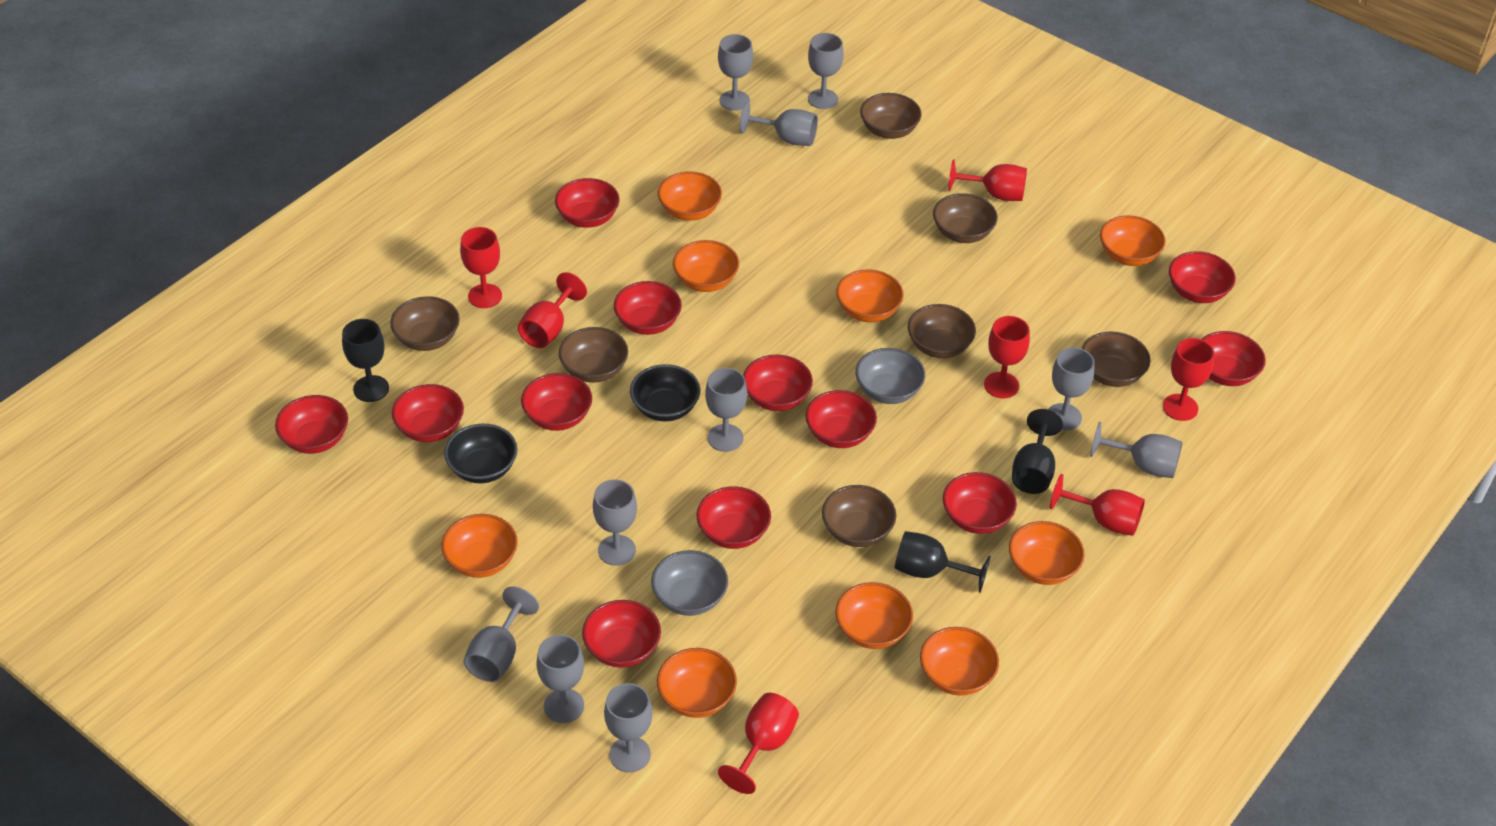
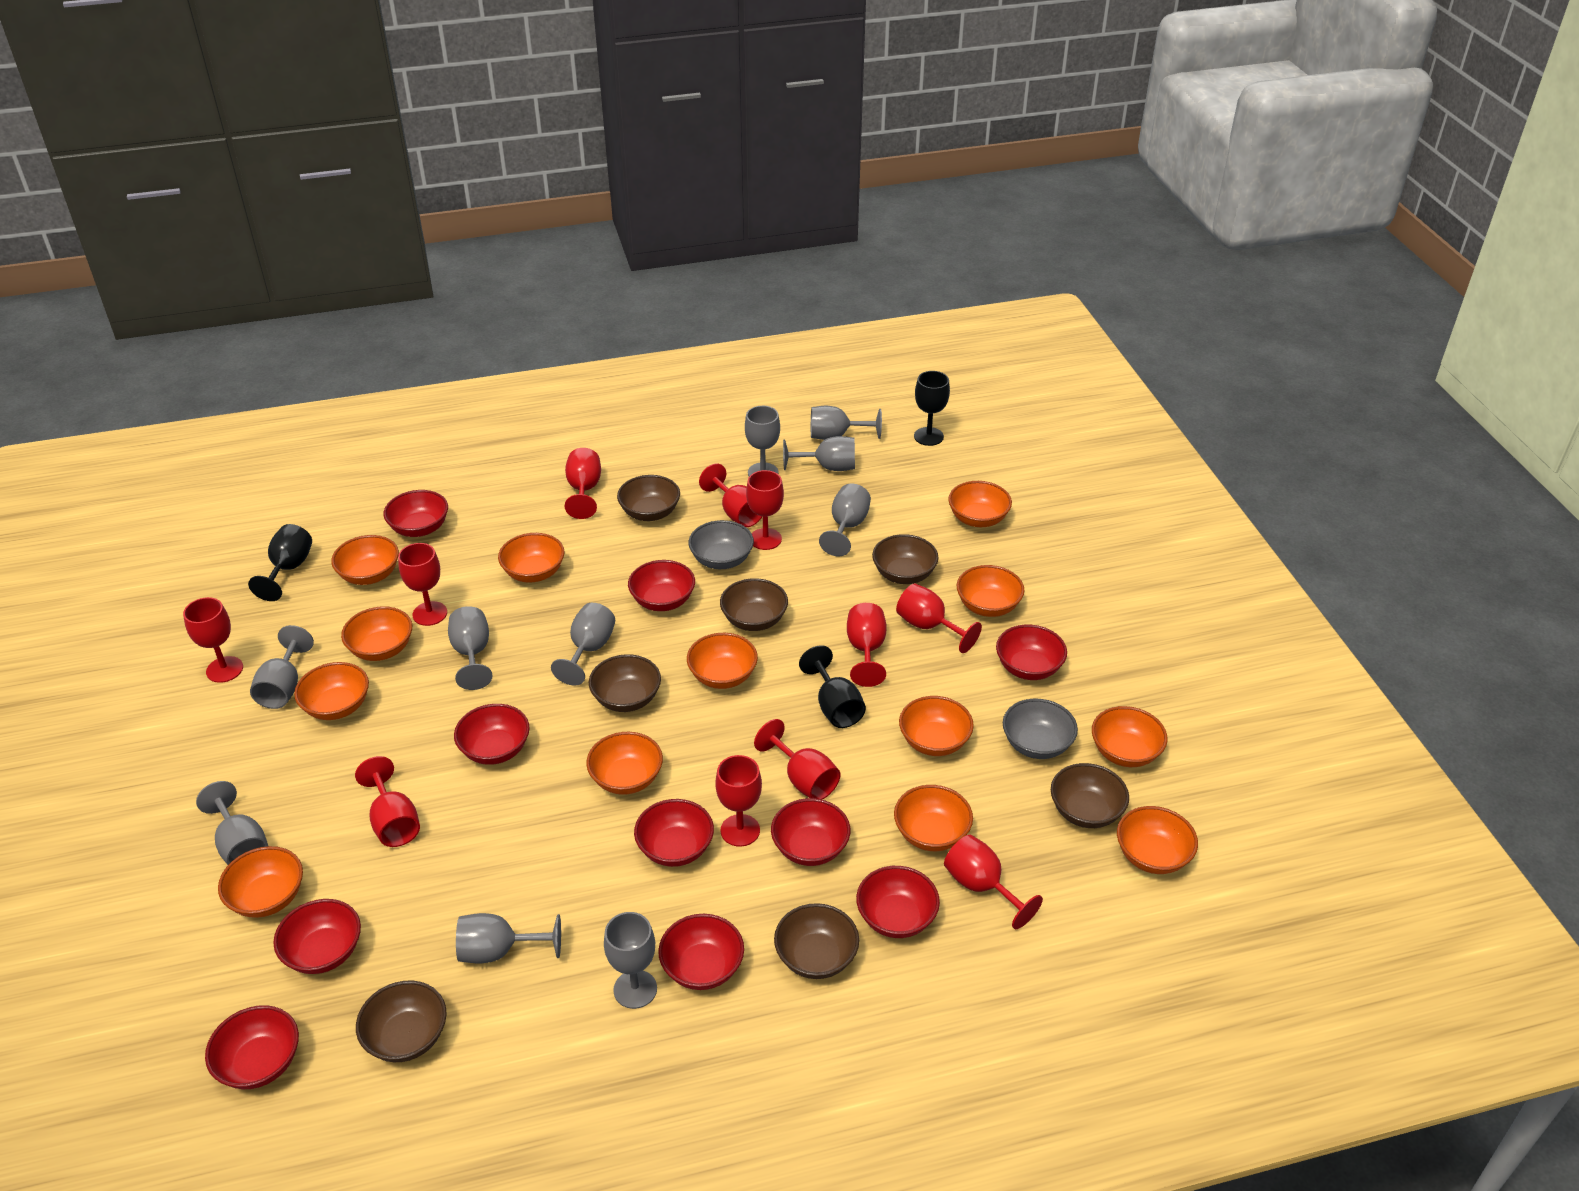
black bowl: [444,424,518,483] [630,364,700,421] = 2 -> none = 0
orange bowl: [441,514,518,578] [657,648,737,718] [658,172,722,221] [673,240,739,292] [835,582,913,649] [836,269,904,322] [920,627,999,695] [1009,521,1085,585] [1100,215,1166,266] = 9 -> [218,846,303,918] [294,662,369,720] [331,535,399,585] [341,606,412,661] [498,533,564,583] [586,732,663,795] [687,633,758,689] [894,785,973,851] [899,696,974,756] [948,481,1012,527] [957,565,1025,617] [1092,706,1168,767] [1117,806,1198,874] = 13
red bowl: [275,395,348,454] [392,384,464,442] [521,373,592,431] [555,178,619,228] [582,600,661,668] [614,281,682,335] [697,486,771,549] [743,355,813,411] [805,390,877,448] [943,472,1017,534] [1169,251,1236,303] [1201,331,1266,386] = 12 -> [205,1005,299,1089] [273,899,361,974] [384,490,448,537] [454,704,530,765] [628,560,695,611] [634,799,714,867] [658,914,744,990] [771,798,850,866] [856,866,940,938] [996,625,1067,680] = 10
red goblet: [460,227,502,308] [518,272,587,348] [718,693,799,794] [948,159,1027,201] [984,316,1030,398] [1050,474,1145,536] [1163,338,1214,421] = 7 -> [183,597,243,683] [355,756,420,847] [398,543,447,626] [565,448,601,519] [699,463,763,527] [715,755,762,847] [746,470,784,550] [754,719,840,800] [847,603,887,687] [896,583,982,653] [944,835,1043,929] = 11

